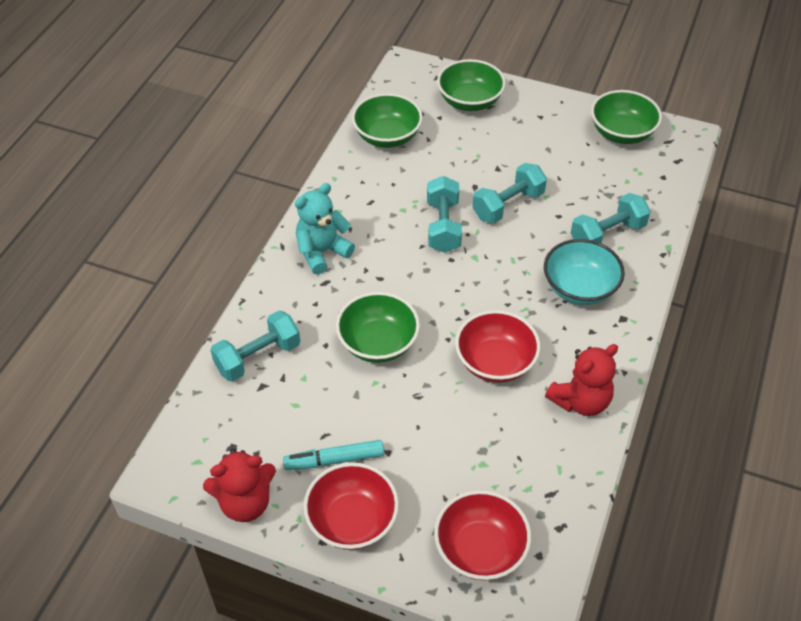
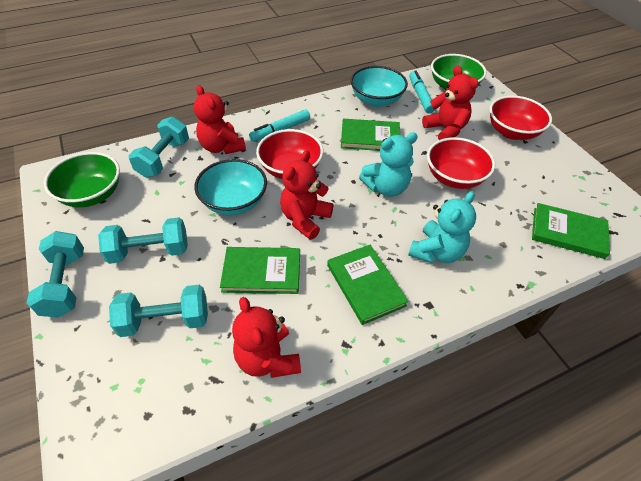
green book: none = 0 -> [220,247,300,294] [327,245,409,325] [341,119,400,151] [532,203,610,259] = 4
green bowl: [336,292,420,363] [352,93,423,148] [437,59,506,111] [591,90,662,144] = 4 -> [44,152,120,207] [431,54,487,90] = 2
red teddy bear: [203,449,276,522] [545,344,618,416] = 2 -> [194,85,246,154] [232,297,301,378] [280,150,333,240] [422,66,478,140] = 4
turquoise bowl: [544,239,625,305] = 1 -> [194,159,267,215] [351,66,408,107] = 2
turquoise marker: [283,440,384,470] = 1 -> [249,110,310,142] [409,70,435,113] = 2
turquoise teddy bear: [295,183,355,275] = 1 -> [359,132,418,197] [408,191,476,264] = 2

